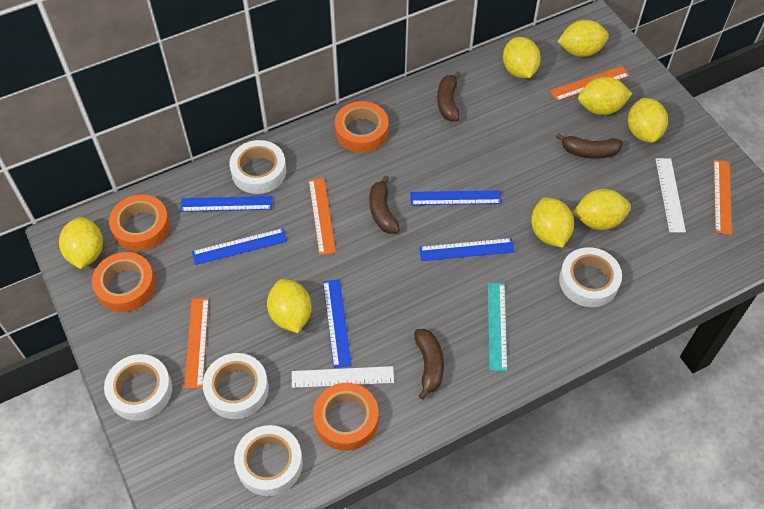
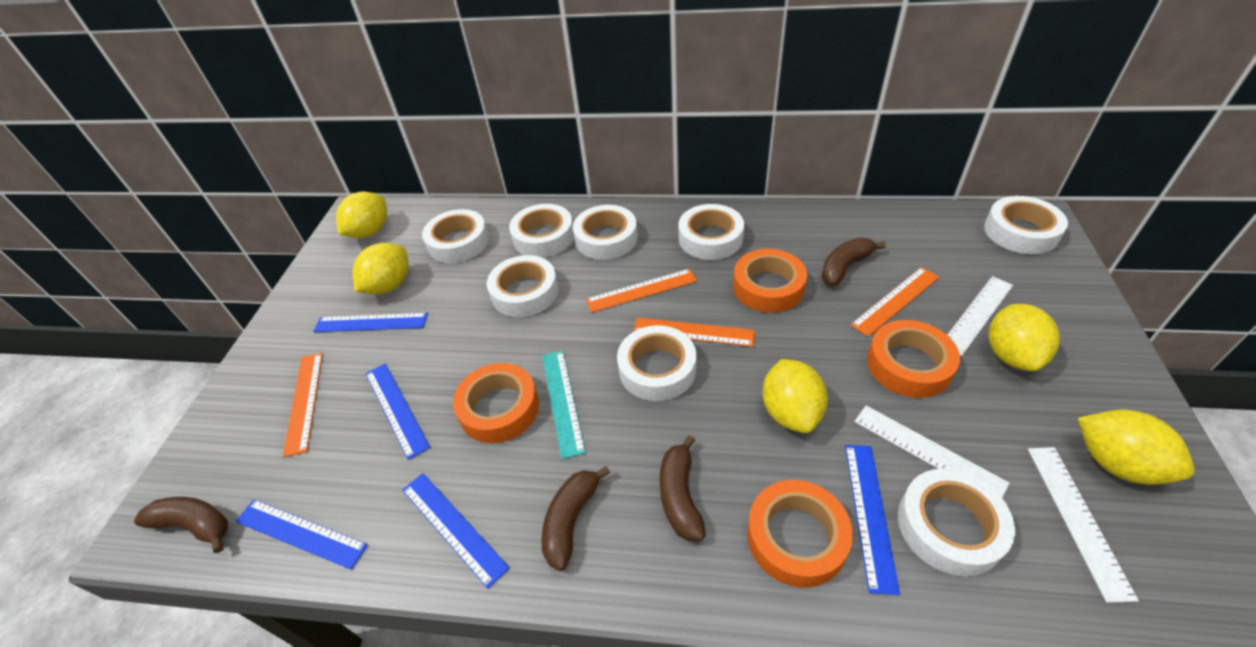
white ruler: [292,366,394,388] [656,158,686,232] = 2 -> [854,405,1010,498] [948,276,1013,356] [1028,447,1139,603] = 3
white tape: [104,354,172,421] [203,353,269,419] [230,140,286,194] [234,425,303,496] [559,247,622,307] = 5 -> [422,209,489,263] [487,255,559,317] [509,204,574,258] [573,205,638,260] [617,325,697,401] [679,204,744,260] [898,468,1015,576] [984,196,1068,254] = 8
yellow lemon: [59,217,103,269] [267,279,311,333] [503,37,541,78] [531,197,574,248] [557,20,609,57] [573,189,631,230] [578,77,632,115] [628,98,668,143] = 8 -> [336,191,387,238] [353,243,408,294] [763,359,828,433] [989,304,1060,371] [1078,410,1195,484] = 5

